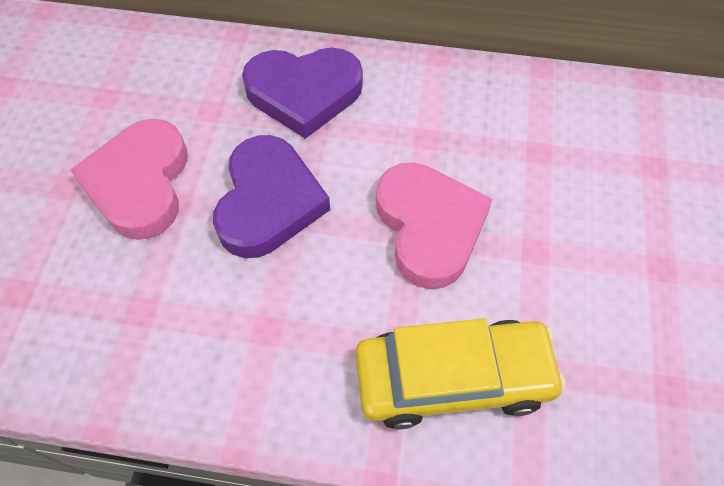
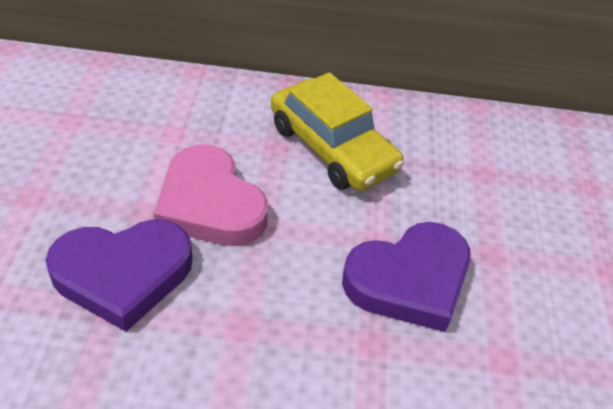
pink heart: [71,119,188,240] [376,162,493,289] = 2 -> [154,145,268,246] = 1

